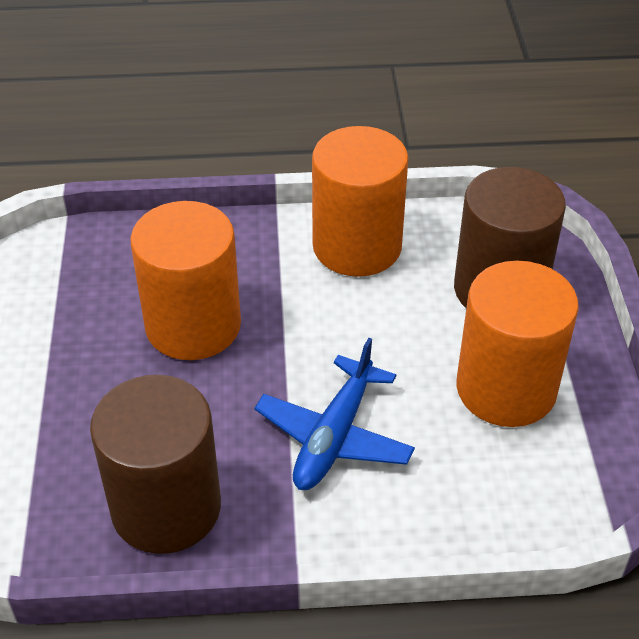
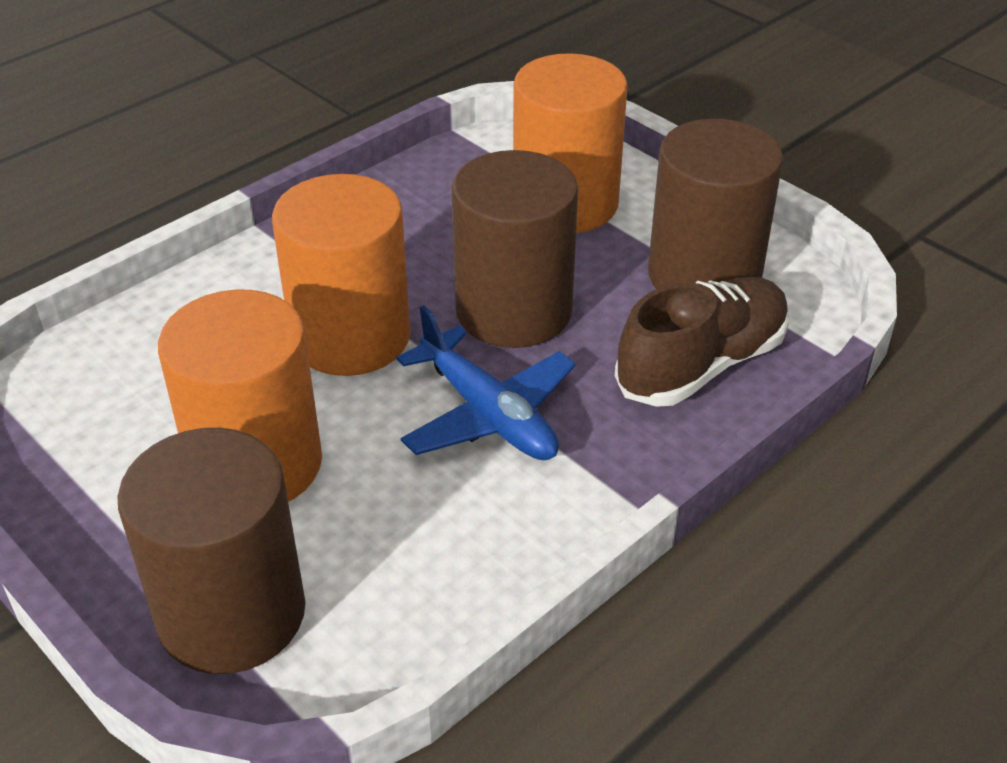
brown cylinder: [90,375,221,554] [454,167,566,308] = 2 -> [117,428,305,674] [451,150,578,348] [648,119,783,289] = 3
brown shoe: none = 0 -> [615,277,789,407] = 1

